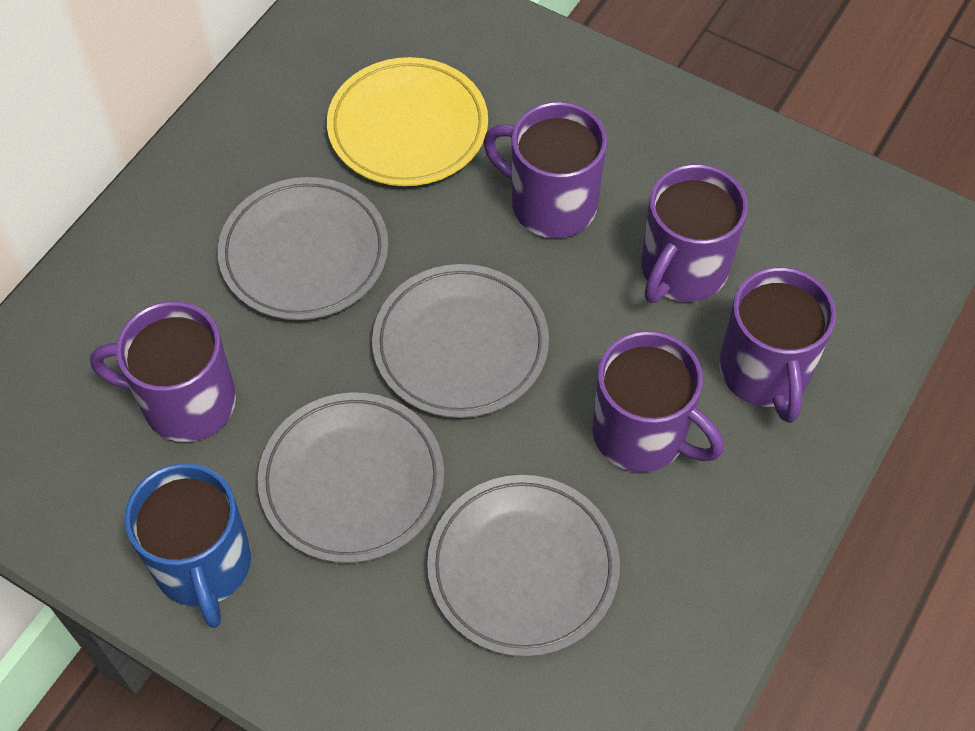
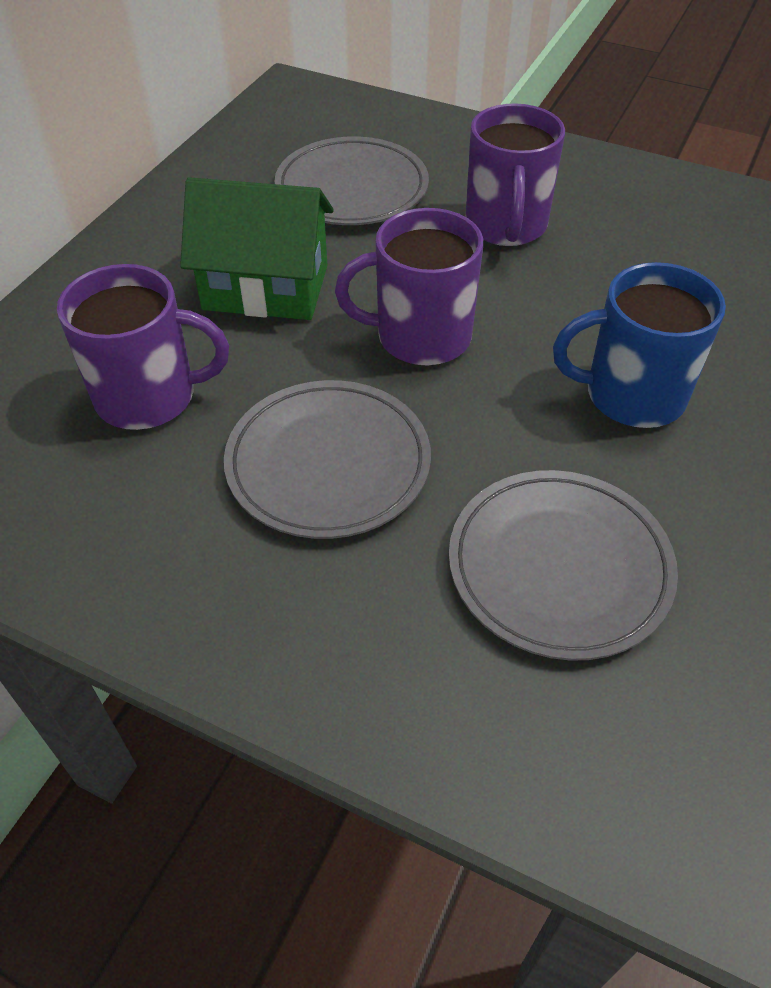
green house: none = 0 -> [180,177,334,320] = 1
grey plate: [218,177,389,320] [258,392,444,563] [372,264,549,418] [427,475,620,657] = 4 -> [224,380,431,539] [275,136,429,225] [449,470,678,661] = 3
purple mug: [90,301,236,442] [483,102,607,238] [592,331,724,472] [641,164,748,303] [719,267,836,423] = 5 -> [57,264,229,430] [335,208,483,365] [466,103,565,246] = 3
yellow plate: [327,57,488,186] = 1 -> none = 0

